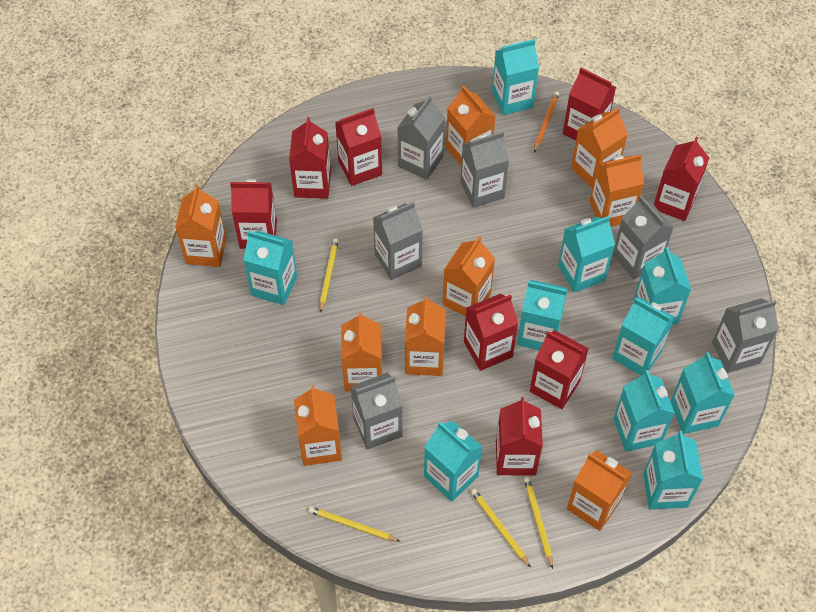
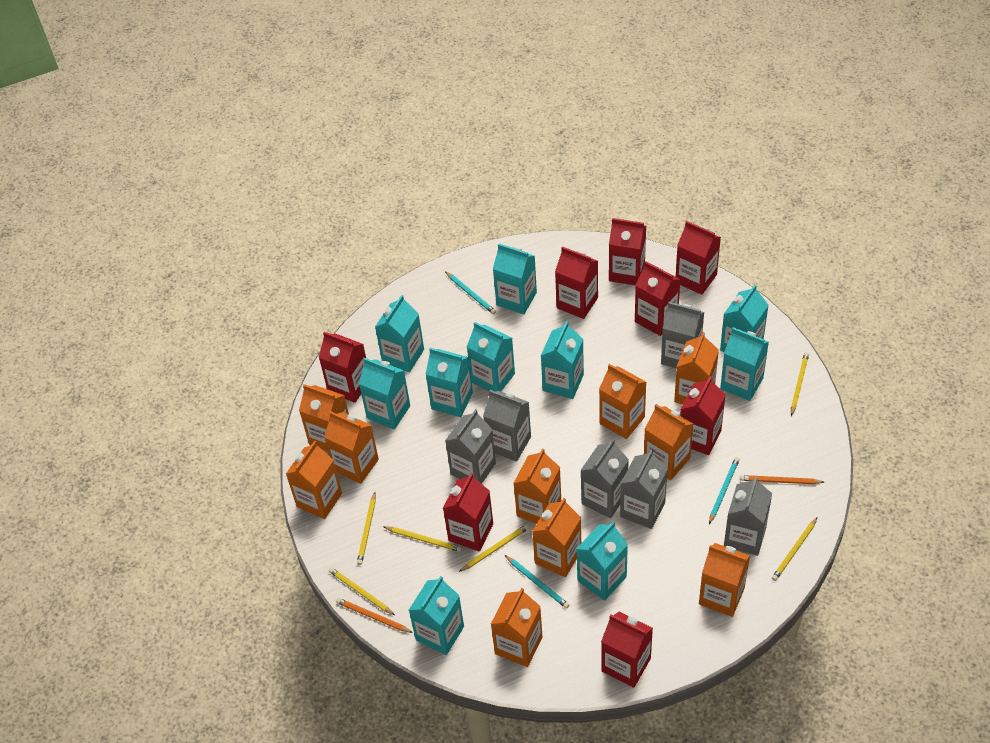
orange carton: [175,185,227,267] [294,385,342,466] [341,312,382,391] [405,295,446,376] [443,236,495,317] [446,85,496,165] [567,450,632,531] [571,107,628,188] [589,154,644,227] = 9 -> [286,441,342,519] [299,384,349,451] [324,412,379,484] [491,588,543,667] [514,448,561,524] [532,498,581,577] [599,364,646,439] [644,404,693,480] [674,332,719,404] [699,543,750,617] = 10
orange pencil: [534,92,559,152] = 1 -> [336,598,413,633] [740,475,824,484] = 2
turquoise pencil: none = 0 -> [445,271,496,314] [505,555,569,609] [709,457,740,524] = 3
yellow pencil: [309,507,401,542] [320,238,339,313] [471,489,531,568] [524,477,553,569] = 4 -> [329,567,395,615] [357,492,376,565] [384,526,462,552] [459,524,529,572] [772,518,817,581] [791,352,809,416] = 6

